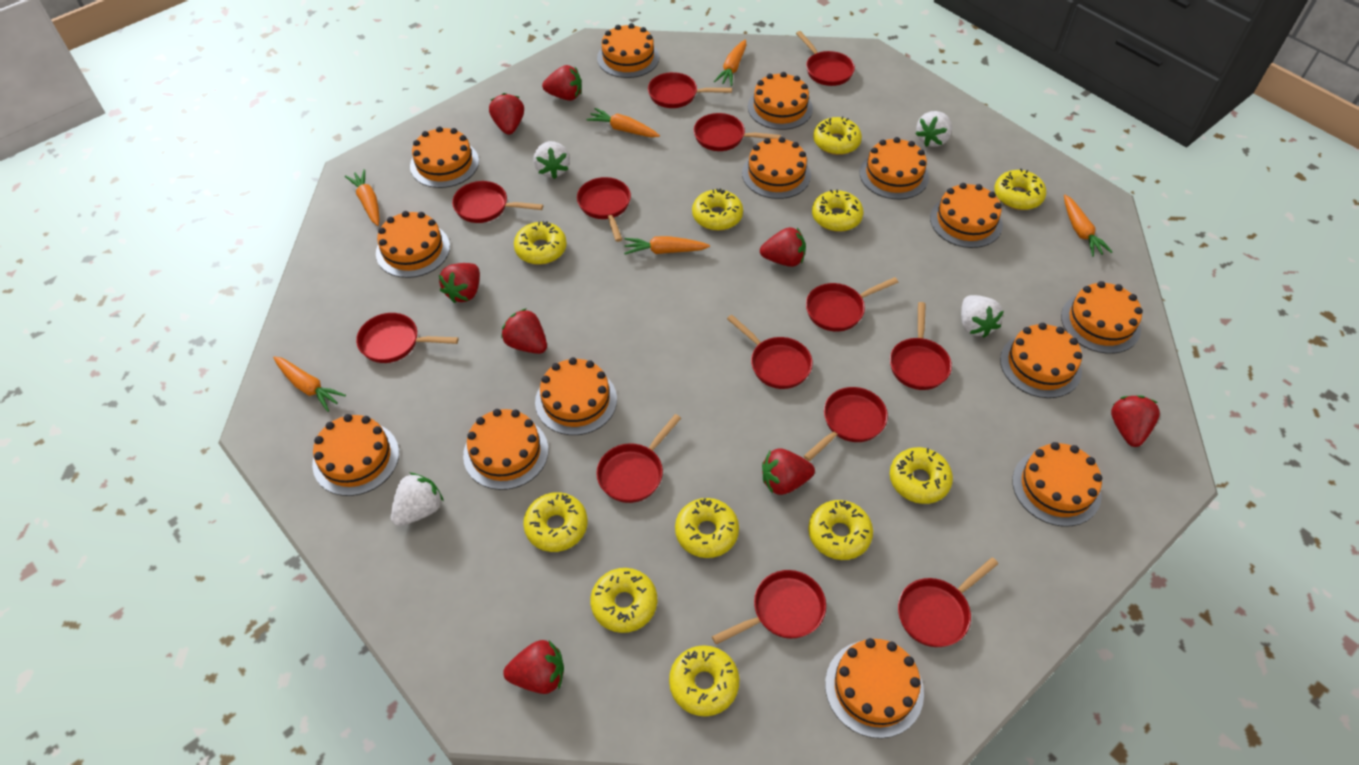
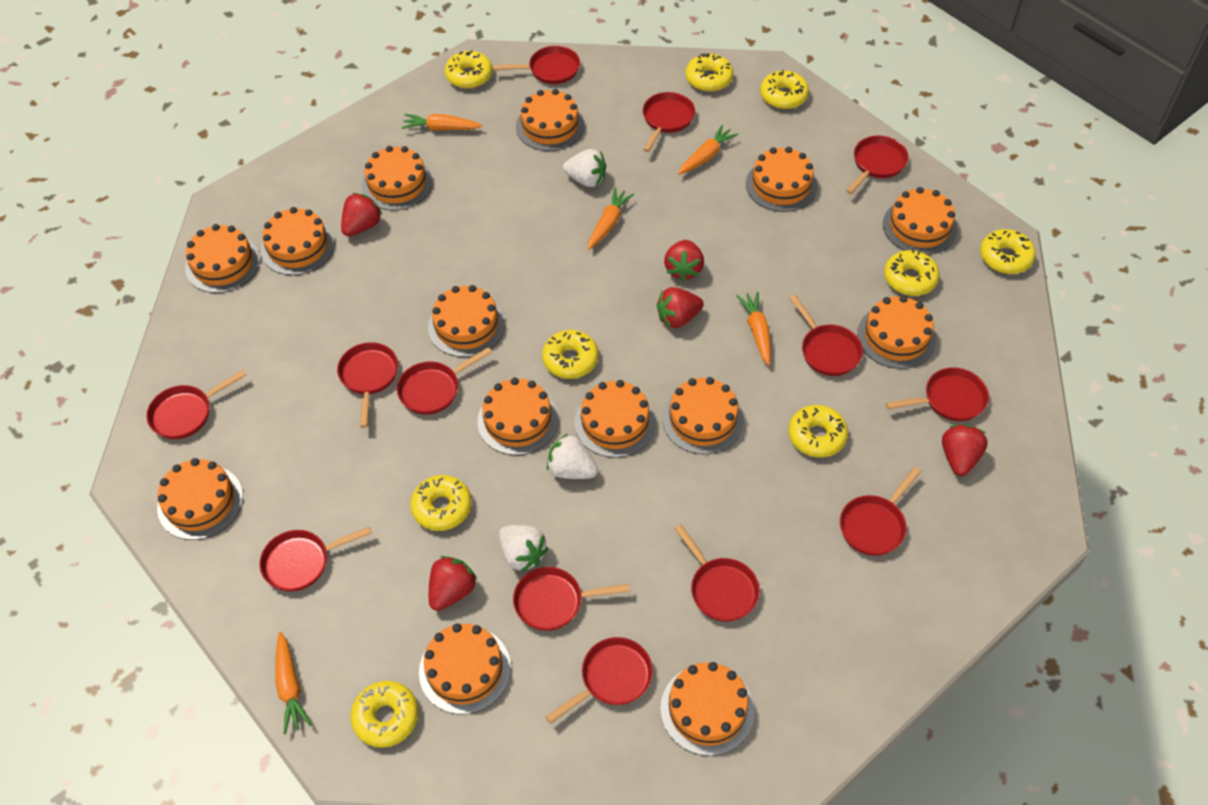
orange carrot: [273,356,346,412] [345,169,379,226] [586,108,660,137] [624,236,710,255] [714,40,746,86] [1064,195,1112,257] = 6 -> [275,632,312,734] [401,114,482,131] [588,187,634,250] [678,125,738,175] [736,291,771,365] = 5
red strawberry: [439,263,480,303] [489,93,524,135] [501,308,547,354] [503,640,564,694] [542,65,582,101] [760,227,806,267] [762,448,815,495] [1111,395,1160,447] = 8 -> [341,193,382,236] [429,556,477,611] [656,287,704,328] [664,240,704,282] [942,425,988,476] = 5
white strawberry: [391,473,443,526] [533,141,570,179] [915,111,952,147] [961,295,1004,338] = 4 -> [499,525,548,572] [547,434,598,479] [563,149,606,187] = 3
yellow donut: [514,221,567,265] [523,492,588,552] [590,568,657,633] [669,645,739,716] [675,498,739,558] [692,188,743,231] [808,500,873,560] [812,189,864,232] [813,116,862,155] [890,447,953,504] [994,169,1046,210] = 11 -> [350,681,419,748] [410,475,472,531] [445,50,492,89] [542,330,598,379] [685,53,734,92] [760,70,809,109] [789,405,848,458] [884,249,939,296] [980,229,1036,274] = 9

